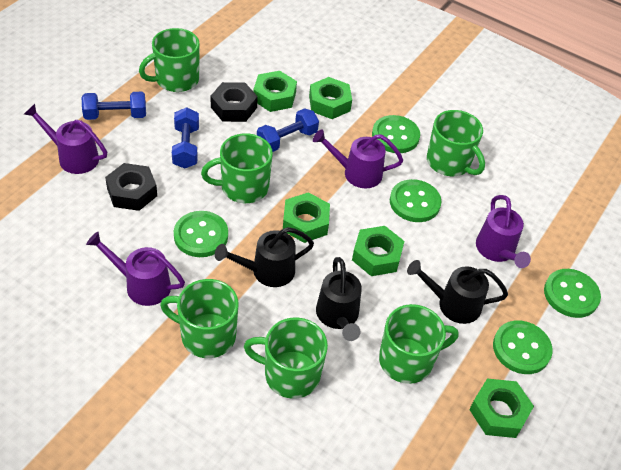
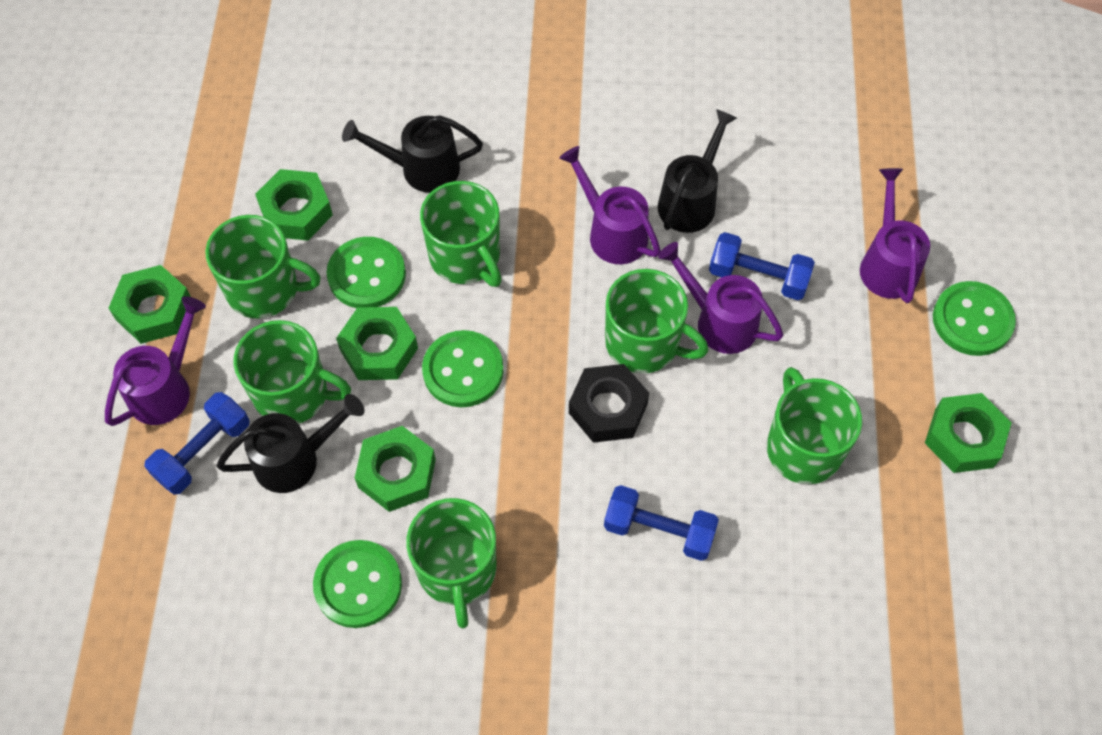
black nut: [105,163,157,211] [211,82,258,122] = 2 -> [569,364,649,443] = 1
green button: [174,211,228,257] [372,115,420,153] [390,179,441,222] [493,321,553,374] [544,269,601,318] = 5 -> [313,540,402,628] [326,237,406,308] [422,330,504,407] [933,281,1016,356] = 4

